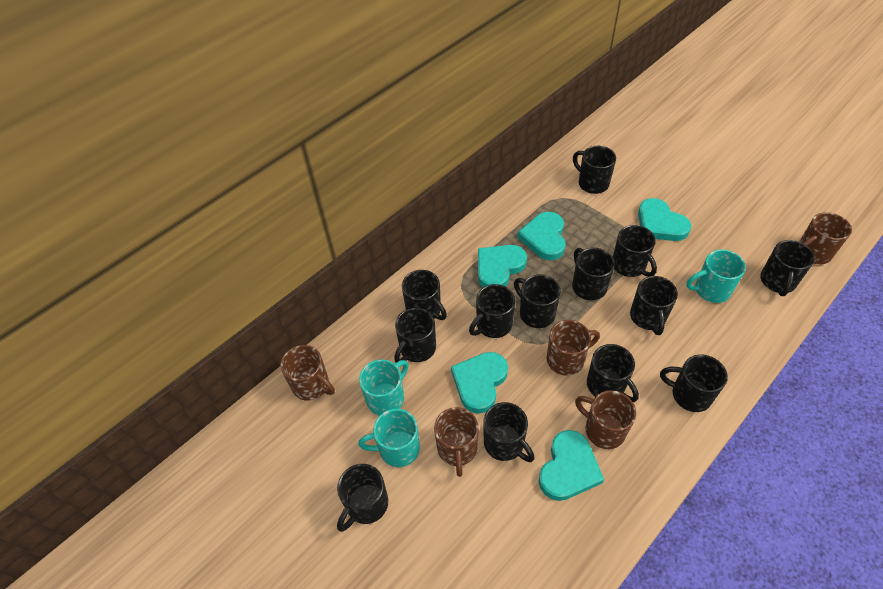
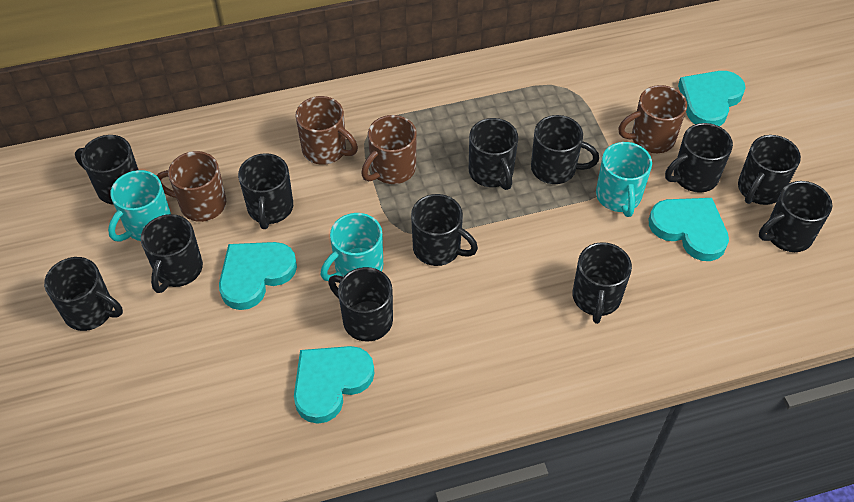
black mug: [337,464,388,532] [394,308,436,362] [402,270,447,320] [469,284,515,338] [483,402,535,462] [514,275,561,328] [572,248,615,301] [573,146,616,194] [587,344,639,402] [613,225,657,277] [630,276,678,335] [660,354,728,412] [760,240,815,296] = 13 -> [44,257,123,331] [75,135,138,205] [141,214,203,293] [238,153,293,229] [328,267,393,342] [411,194,478,266] [469,118,518,190] [531,115,599,184] [572,242,632,324] [665,123,733,193] [738,135,801,205] [759,181,832,252] = 12
brown mug: [280,345,335,401] [434,407,479,477] [547,320,600,376] [575,390,636,449] [799,212,852,264] = 5 -> [156,151,226,222] [296,96,358,165] [361,115,417,184] [618,85,687,153] = 4
turquoise heart: [451,352,508,414] [478,245,527,287] [517,212,566,260] [538,430,604,501] [638,198,691,241] = 5 -> [219,242,297,310] [294,346,374,424] [649,198,729,261] [678,71,746,127] = 4

